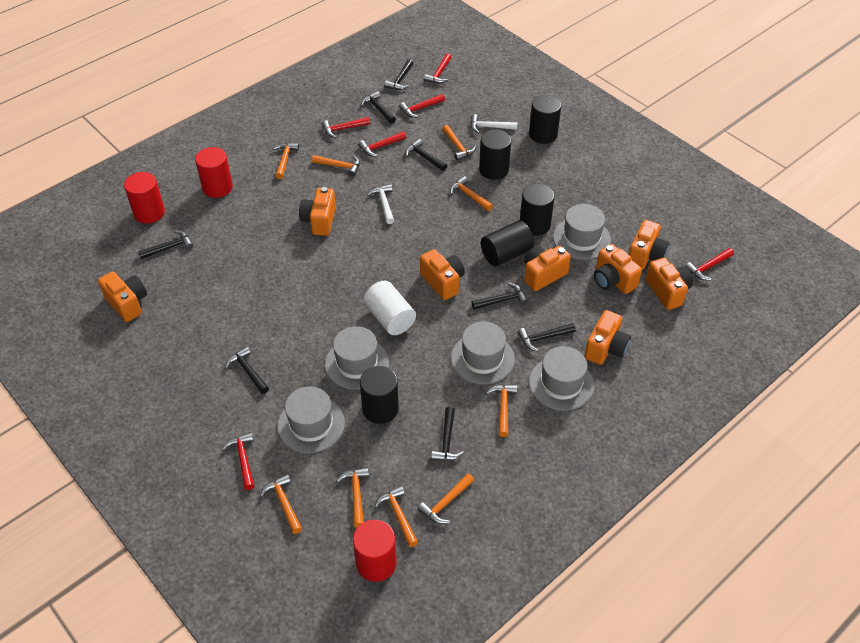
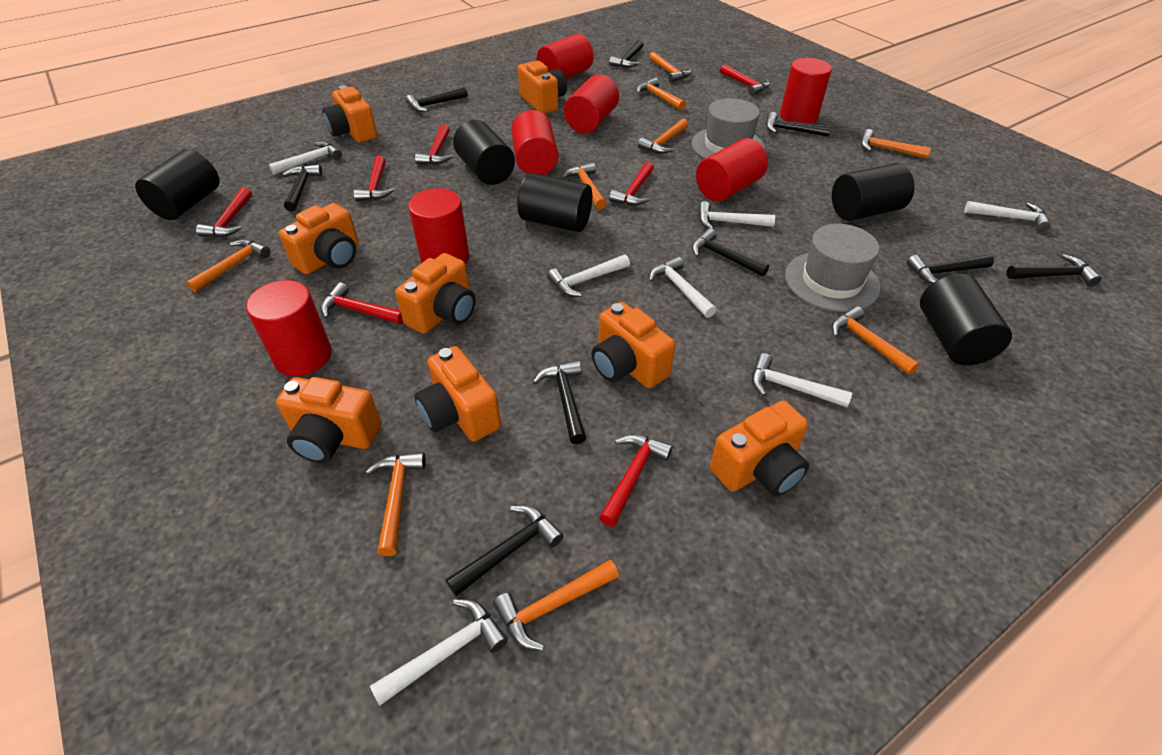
black hammer: [138,230,193,259] [225,346,269,394] [361,91,396,124] [384,60,413,90] [405,139,447,171] [431,407,464,461] [472,283,528,310] [518,323,576,352] = 8 -> [282,164,323,212] [405,87,468,112] [446,505,564,596] [533,360,586,444] [609,40,644,68] [692,228,769,277] [766,112,831,137] [907,254,994,284] [1007,254,1102,286] = 9
grey hat: [277,387,345,453] [325,326,389,389] [451,322,515,384] [529,346,594,411] [553,204,611,260] = 5 -> [692,98,765,159] [785,224,880,312] = 2
red cylinder: [124,172,165,224] [195,147,233,198] [353,520,397,582] = 3 -> [246,280,332,376] [408,188,469,264] [511,110,558,175] [537,34,593,79] [564,74,619,133] [696,138,768,202] [780,58,832,124] = 7
red hammer: [222,432,254,490] [322,117,370,138] [358,131,406,157] [399,94,445,118] [424,53,451,84] [685,248,734,281] = 6 -> [196,187,252,237] [321,282,403,324] [354,155,394,201] [415,124,453,165] [599,434,673,527] [609,162,654,205] [720,64,770,96] = 7
white cylinder: [364,281,416,335] = 1 -> none = 0
white hammer: [367,184,394,224] [471,114,517,134] = 2 -> [269,141,342,175] [370,599,508,705] [547,254,630,297] [649,256,716,318] [698,201,775,229] [752,353,852,407] [964,201,1051,231] = 7

